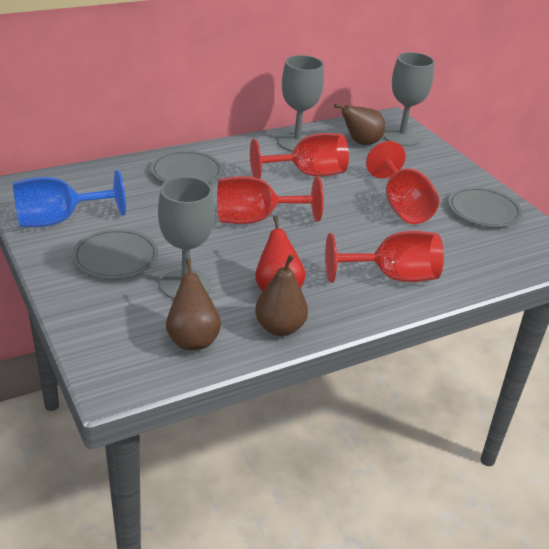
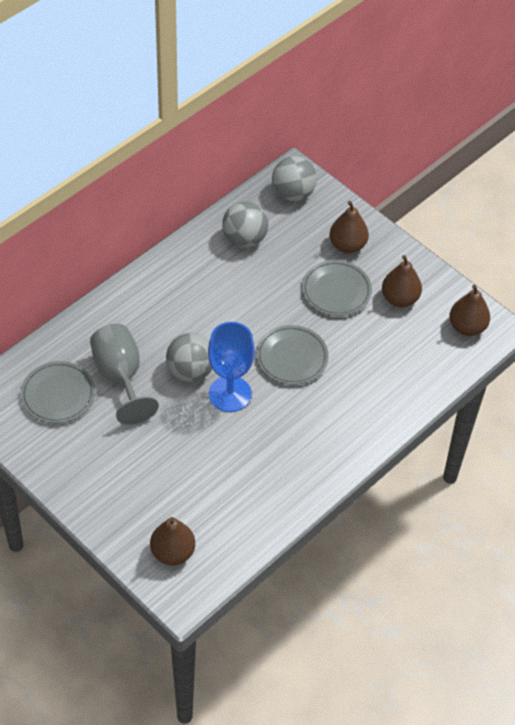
brown pear: [166,258,221,350] [255,254,308,336] [334,104,385,145] = 3 -> [150,517,195,565] [330,201,369,253] [382,255,422,307] [449,285,490,336] = 4
grey ball: none = 0 -> [166,333,212,382] [222,201,268,248] [272,156,317,201] = 3
grey goblet: [158,176,215,299] [278,55,324,152] [383,52,435,146] = 3 -> [90,324,159,425] = 1
red goblet: [217,176,324,224] [250,133,349,179] [325,231,444,283] [366,141,439,224] = 4 -> none = 0
red pear: [255,216,306,291] = 1 -> none = 0

